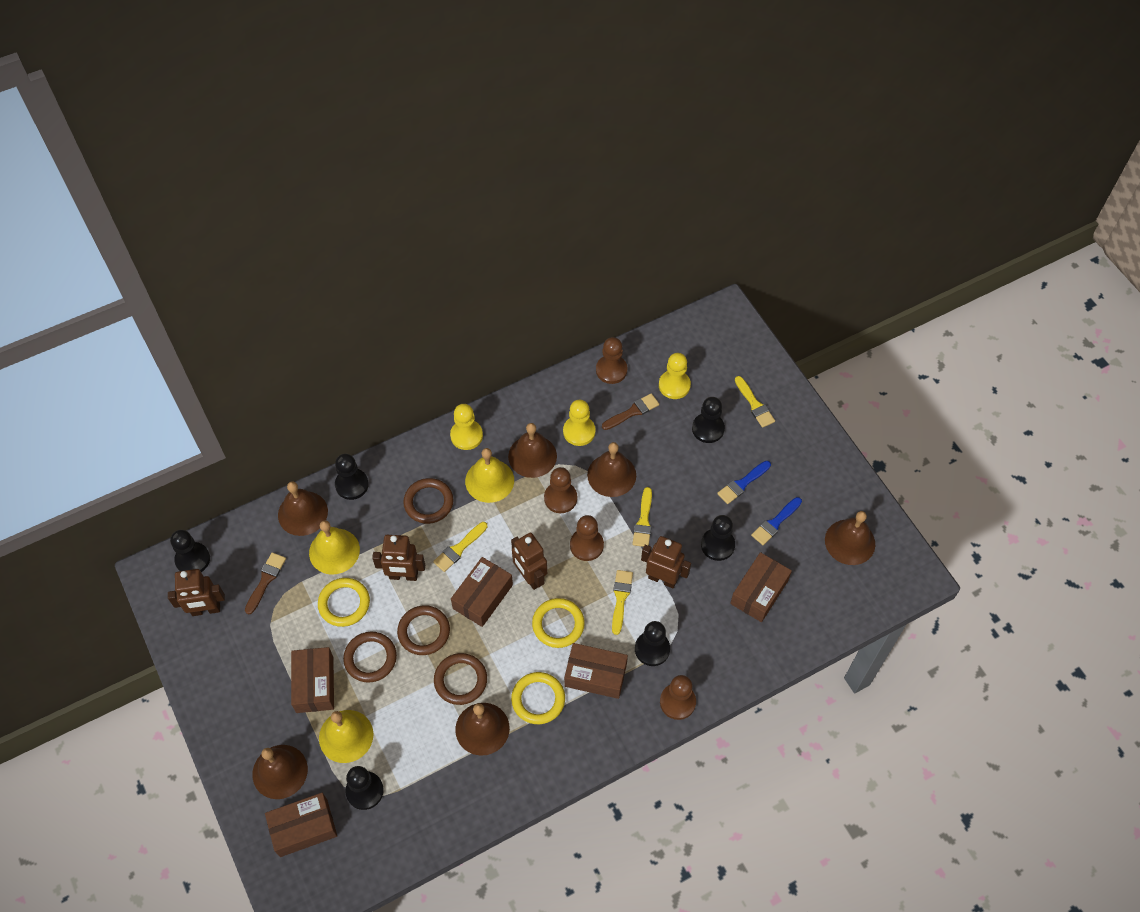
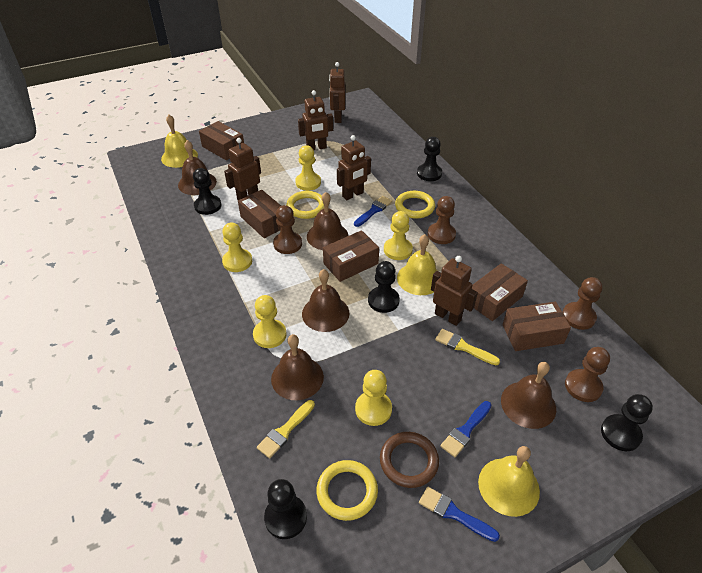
black pawn: [170,530,210,572] [335,454,369,500] [345,766,384,810] [635,621,670,666] [692,397,725,443] [701,515,735,561] = 6 -> [193,168,221,215] [264,479,307,539] [368,261,400,313] [417,137,442,181] [601,394,653,451] = 5
blue brush: [717,461,771,504] [751,497,802,545] = 2 -> [354,196,392,227] [419,487,500,542] [440,401,492,457] = 3
brown bell: [252,745,308,799] [278,481,328,536] [455,703,510,756] [508,423,557,478] [587,442,636,497] [825,511,875,565] = 6 -> [178,140,217,195] [271,334,324,400] [302,269,349,332] [307,192,348,250] [501,362,556,429] = 5
brown brush: [245,552,286,614] [602,393,659,430] = 2 -> none = 0
brown ring: [343,632,397,683] [397,605,450,655] [403,478,454,524] [434,653,487,705] = 4 -> [380,432,439,488] = 1
brown robot: [168,569,225,616] [372,535,425,581] [511,532,547,590] [641,536,691,588] = 4 -> [224,138,261,200] [298,90,333,150] [329,62,345,123] [337,135,371,200] [431,256,478,326] = 5
yellow brush: [433,522,488,572] [612,570,633,635] [633,487,652,547] [735,376,775,428] = 4 -> [257,400,315,458] [435,329,500,365] = 2
yellow pawn: [450,404,483,450] [563,400,596,446] [659,353,691,399] = 3 -> [222,223,252,272] [253,295,286,348] [295,145,321,191] [355,370,392,426] [384,211,413,260] = 5

